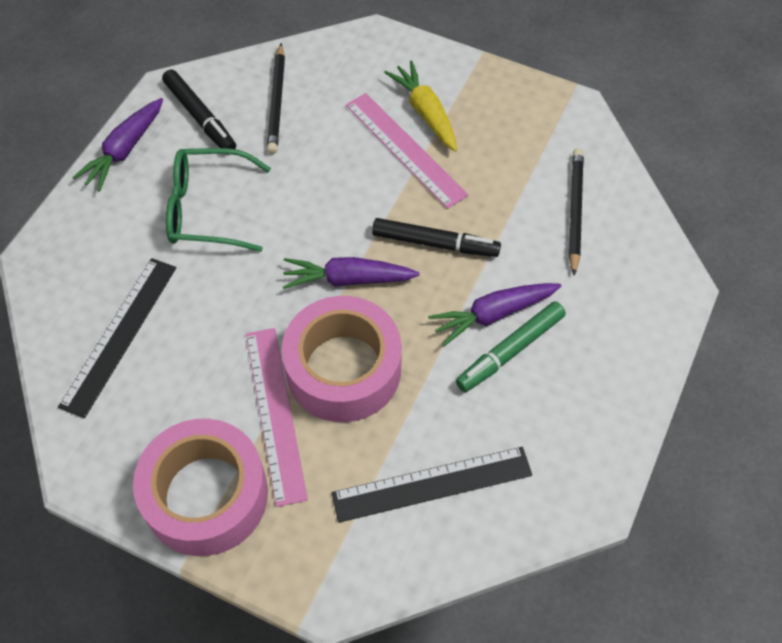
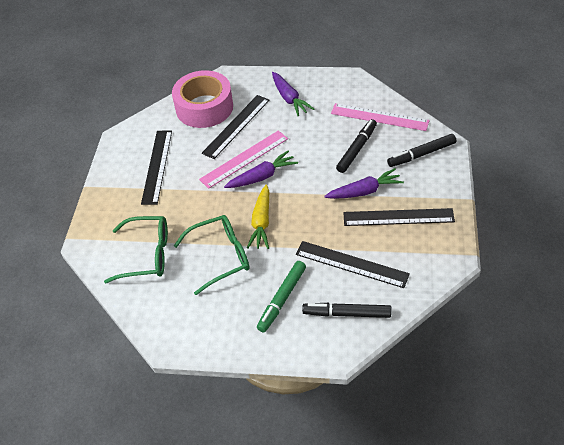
black marker: [162,69,236,149] [372,218,501,257] = 2 -> [302,303,392,318] [336,119,377,173] [387,134,456,167] = 3
black pencil: [267,43,285,154] [569,149,584,275] = 2 -> none = 0
black ruler: [58,258,176,418] [331,447,532,523] = 2 -> [141,131,172,205] [202,95,269,159] [296,241,410,288] [343,208,455,226] = 4
green glasses: [166,148,271,252] = 1 -> [104,216,168,283] [174,215,249,295] = 2
pink tape: [133,419,268,556] [282,296,402,422] = 2 -> [172,70,233,128] = 1

